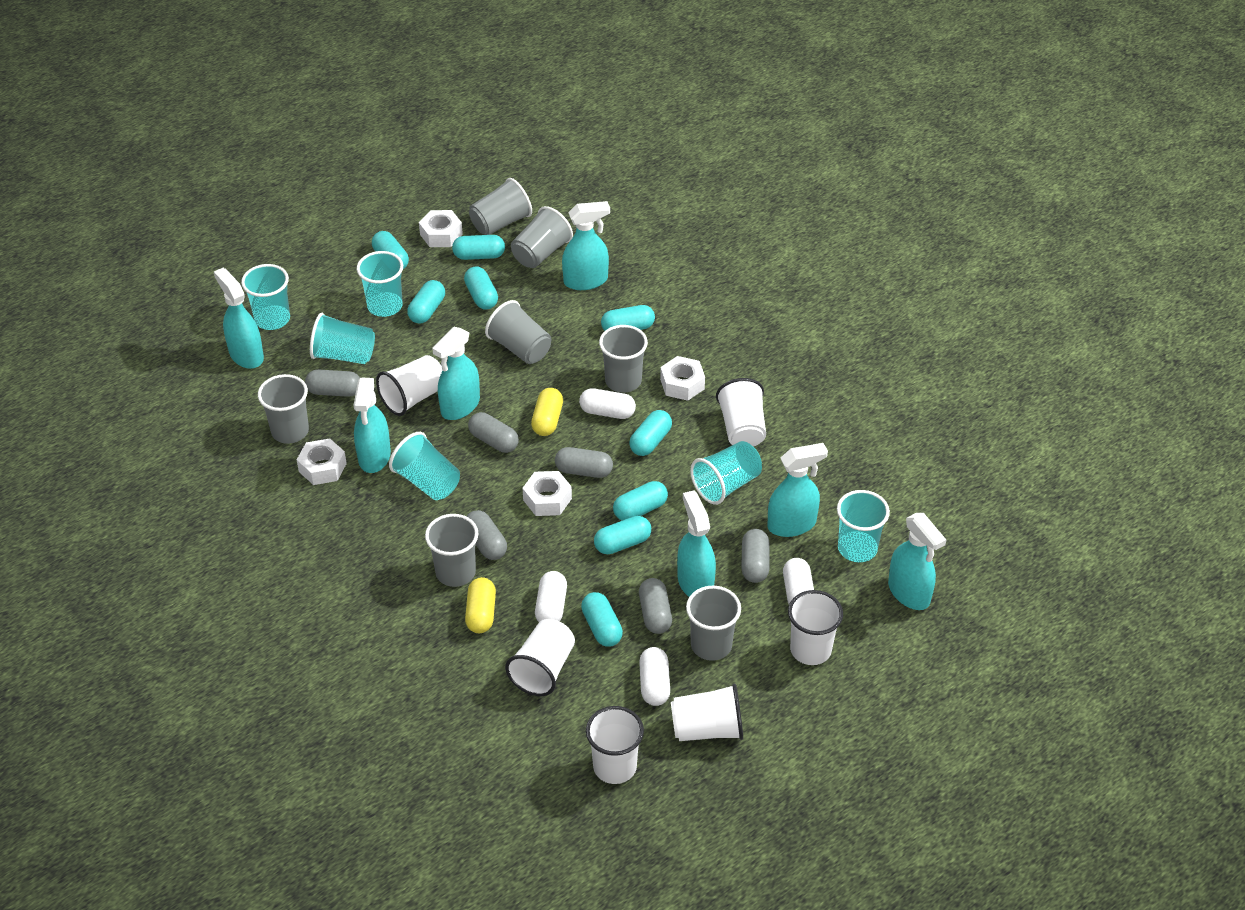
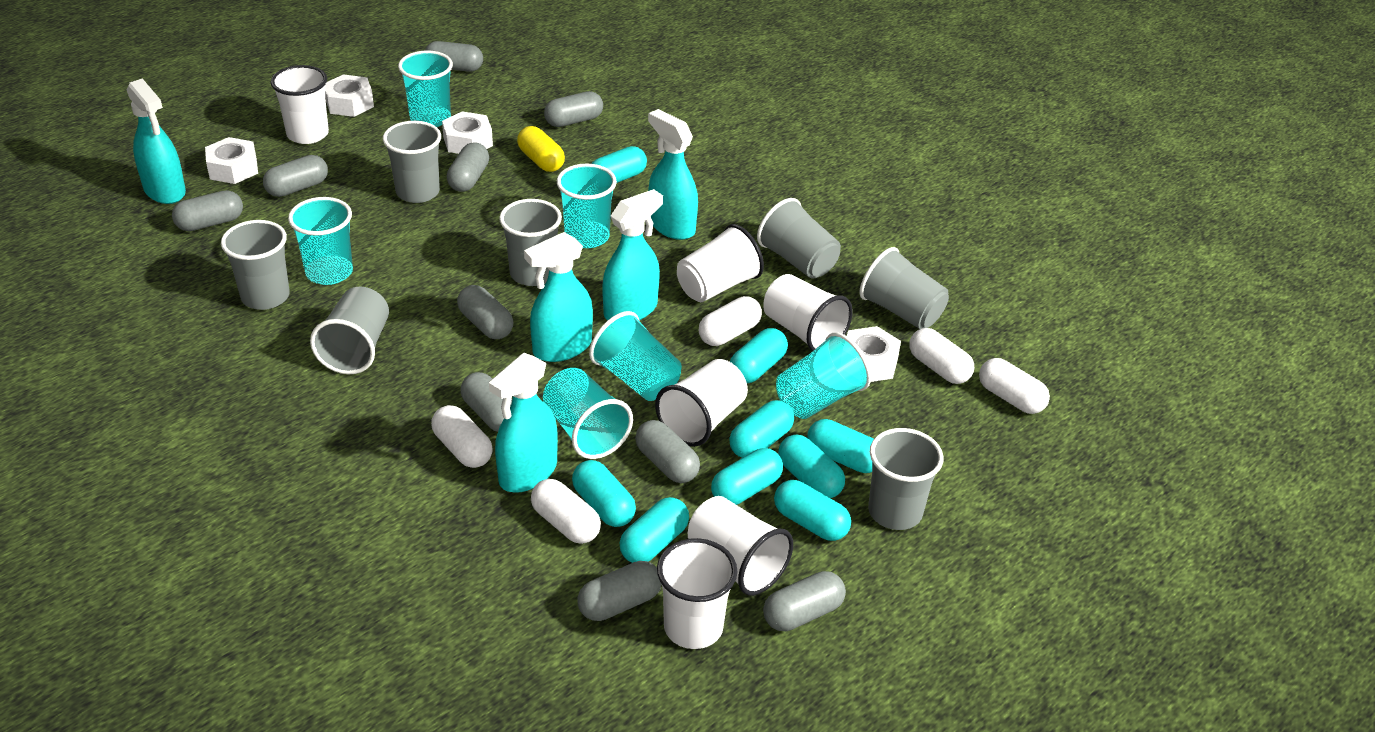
grey capsule: [305,370,360,397] [466,510,507,560] [468,412,519,453] [555,447,613,478] [639,578,672,634] [742,529,770,583] = 6 -> [172,190,243,231] [263,155,328,197] [425,41,483,72] [447,142,489,192] [457,285,513,339] [460,372,512,432] [544,91,603,127] [578,561,662,621] [635,420,700,483] [763,571,846,631] = 10
turquoise spray bottle: [214,268,264,369] [354,378,391,473] [432,327,480,420] [562,201,610,290] [677,490,716,597] [767,443,828,537] [888,513,946,610] = 7 -> [127,78,186,204] [489,353,558,493] [524,232,593,362] [602,189,663,320] [648,109,698,240] = 5
white capsule: [535,571,567,622] [579,388,636,419] [639,647,670,706] [783,558,814,604] = 4 -> [431,405,493,468] [531,479,601,544] [699,296,762,346] [909,328,974,384] [979,358,1050,414] = 5
yellow capsule: [465,577,496,633] [531,388,563,436] = 2 -> [517,126,565,172] = 1

